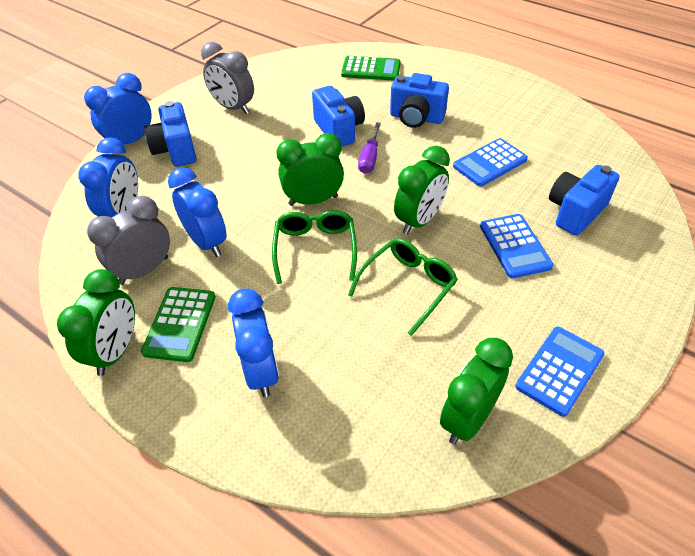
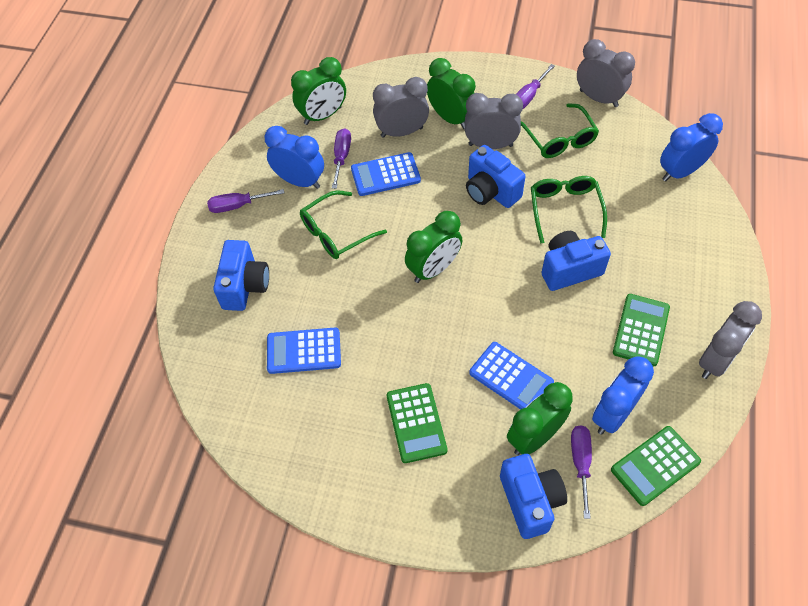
blue clock: [78,137,138,218] [84,73,152,145] [168,167,227,257] [228,288,279,397] = 4 -> [265,126,324,189] [592,356,654,435] [660,113,723,182] = 3
green calculator: [141,287,215,362] [341,56,401,81] = 2 -> [387,383,447,463] [611,426,701,506] [613,294,670,366] = 3
green glasses: [272,210,357,284] [348,238,458,336] = 2 -> [300,191,387,259] [521,103,599,158] [531,176,607,244] = 3
grey clock: [87,196,170,285] [201,42,254,114] = 2 -> [373,77,429,138] [465,93,523,149] [577,39,635,107] [699,301,762,379] = 4
purple screwdriver: [358,122,381,174] = 1 -> [207,189,284,213] [332,128,351,189] [516,64,555,110] [571,425,592,519] = 4

